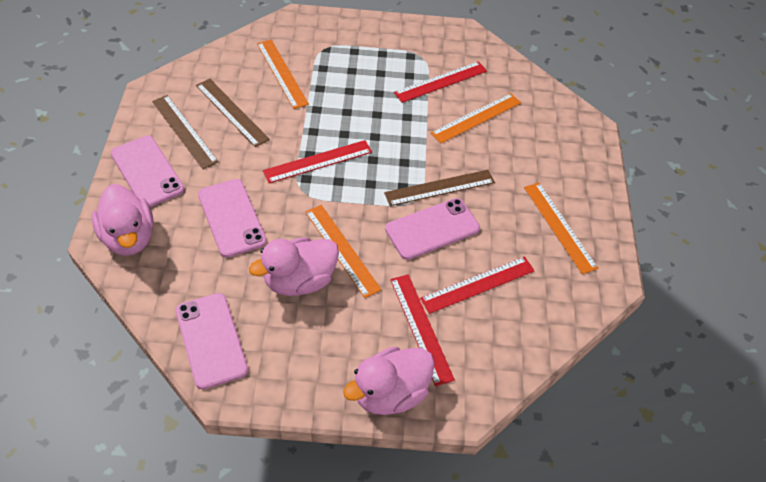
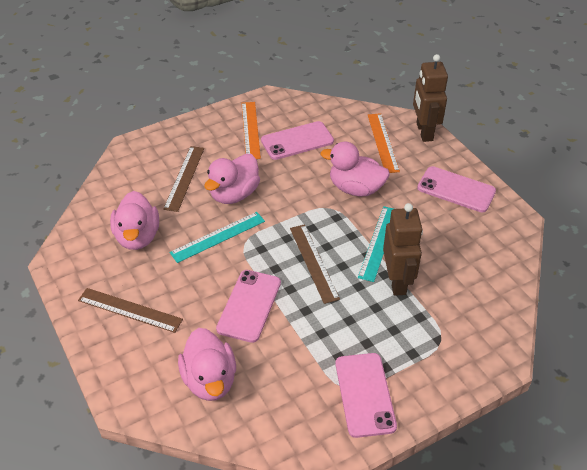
brown robot: none = 0 -> [383,203,423,296] [413,54,448,142] = 2
orange ruler: [257,40,309,109] [305,205,382,298] [431,93,521,144] [524,183,598,274] = 4 -> [242,102,261,159] [368,113,400,173] = 2
pink duck: [92,184,154,256] [249,237,339,296] [343,347,435,415] = 3 -> [110,191,159,250] [178,328,236,401] [204,154,260,204] [320,141,390,197] = 4
red ruler: [263,140,372,183] [390,274,455,387] [394,61,487,103] [420,256,535,314] = 4 -> none = 0
turquoise ruler: none = 0 -> [170,212,265,263] [358,206,394,282] = 2

